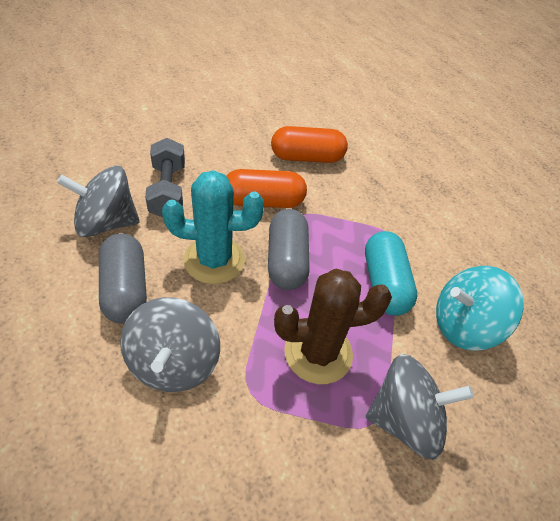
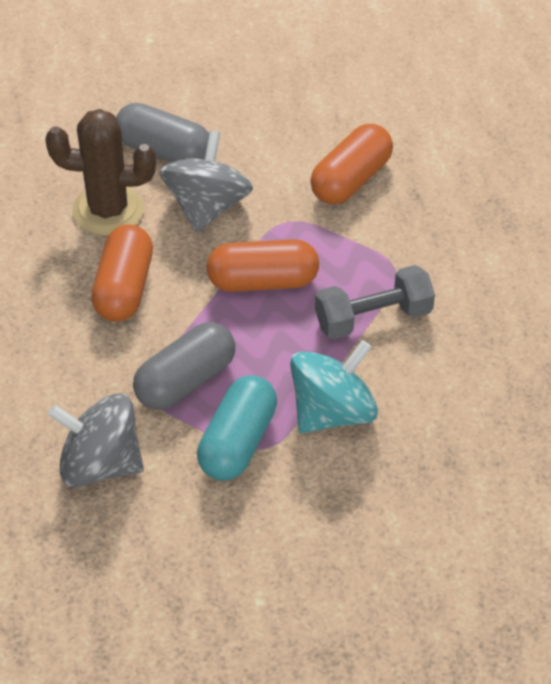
grey spinning top: [57,166,140,237] [120,297,220,392] [366,354,474,460] = 3 -> [48,393,144,487] [160,130,253,232] = 2
orange capsule: [227,169,307,208] [271,126,348,163] = 2 -> [91,225,153,322] [206,239,319,292] [310,124,393,204] = 3
turquoise cactus: [162,170,264,284] = 1 -> none = 0

